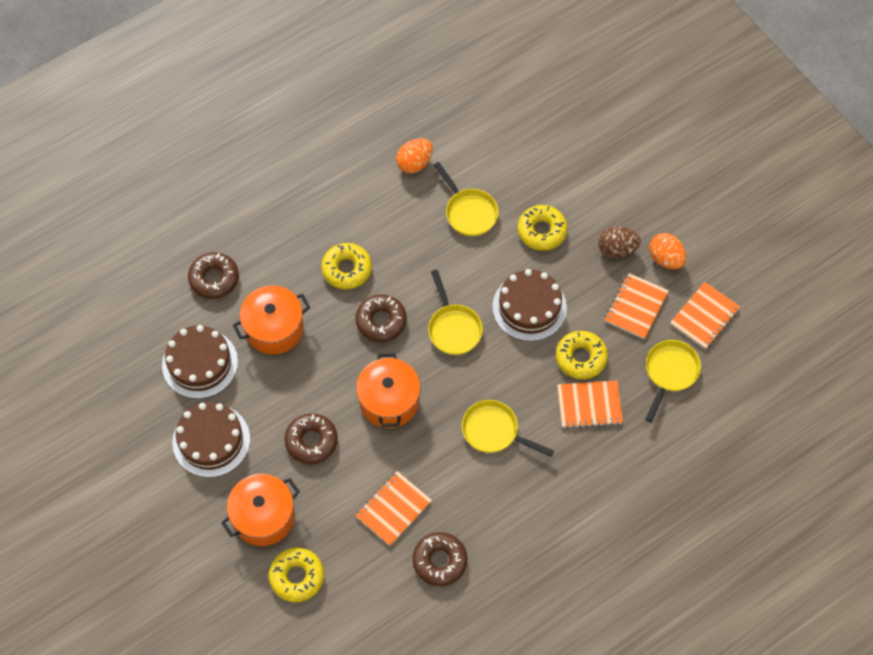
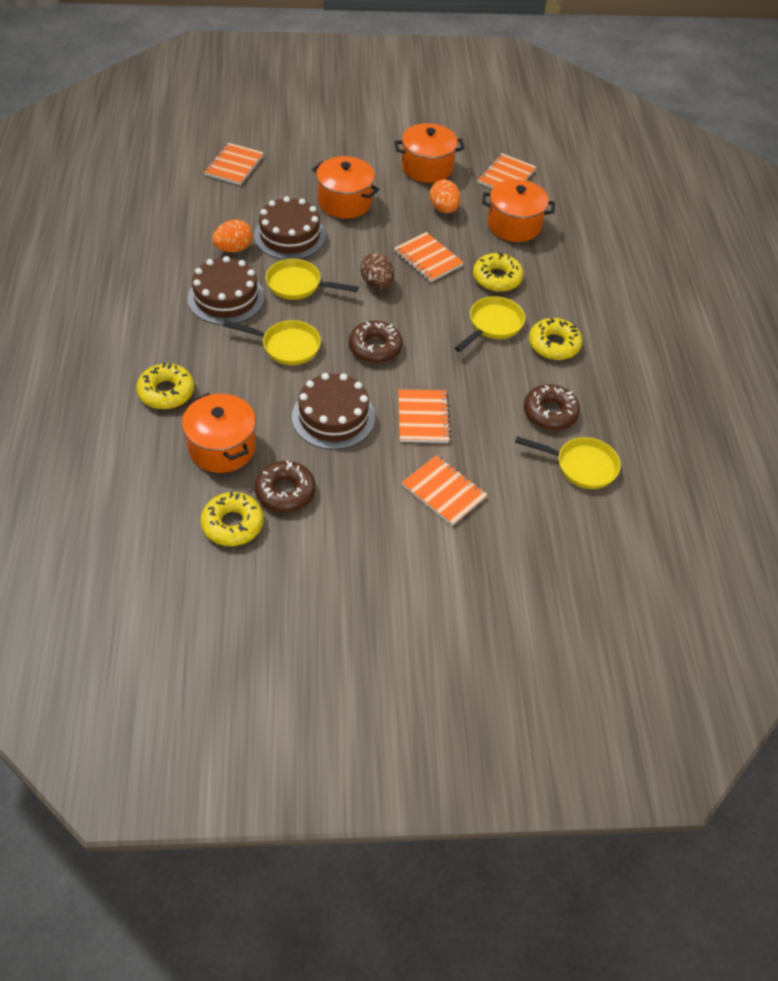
brown donut: [188,252,239,299] [284,413,338,464] [356,294,407,342] [412,532,467,586] = 4 -> [255,460,315,513] [349,321,403,363] [524,384,580,430] = 3
orange notebook: [355,471,432,546] [557,381,623,428] [605,273,669,339] [670,282,740,349] = 4 -> [204,143,264,185] [394,232,464,282] [398,389,451,443] [402,455,487,526] [477,153,536,189] = 5
orange pot: [221,474,300,546] [233,285,310,355] [356,353,421,428] = 3 -> [182,393,256,473] [312,156,379,218] [394,123,465,183] [482,179,555,242] = 4

